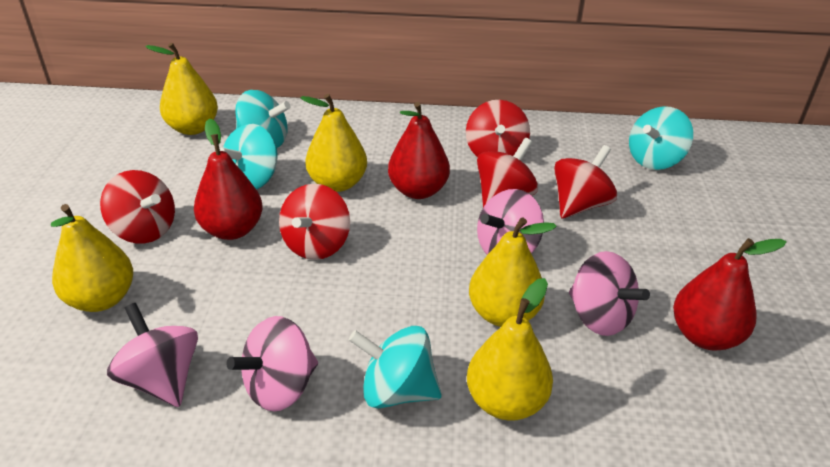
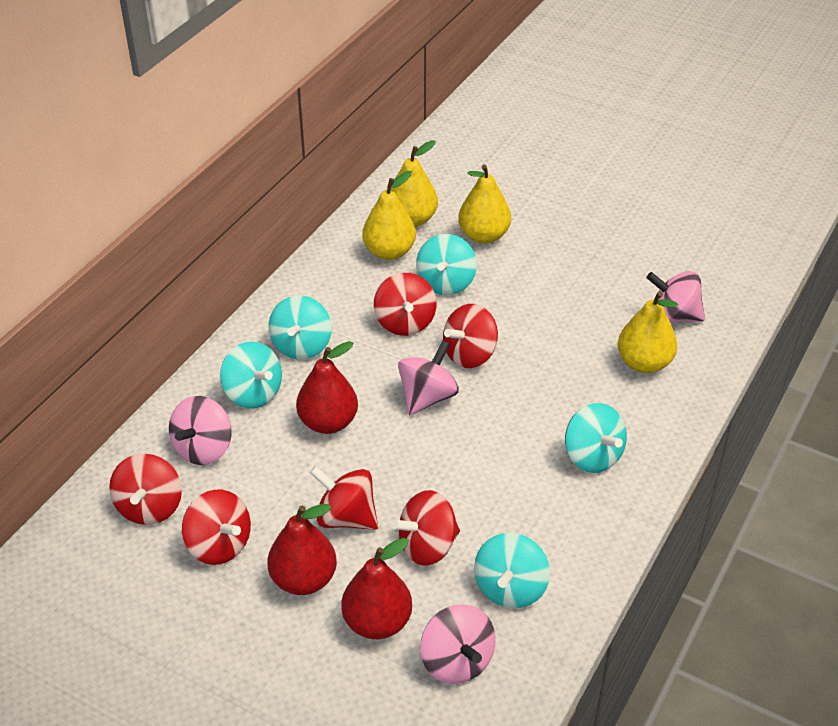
red spinning top: [100,170,175,244] [279,184,350,260] [466,100,530,157] [477,138,538,207] [554,145,617,219] = 5 -> [109,454,182,525] [182,490,251,565] [310,466,378,530] [374,273,437,336] [392,490,460,566] [443,304,498,368] = 6
turquoise spinning top: [219,124,278,190] [235,90,291,148] [349,326,442,409] [629,106,693,170] = 4 -> [220,342,282,409] [269,296,332,360] [416,234,477,295] [474,533,550,608] [565,403,627,473] = 5
yellow pear: [51,204,133,312] [145,43,218,135] [300,94,367,192] [467,278,553,421] [469,217,557,327] = 5 -> [362,171,416,260] [391,140,438,227] [458,164,511,244] [618,291,678,373] = 4

